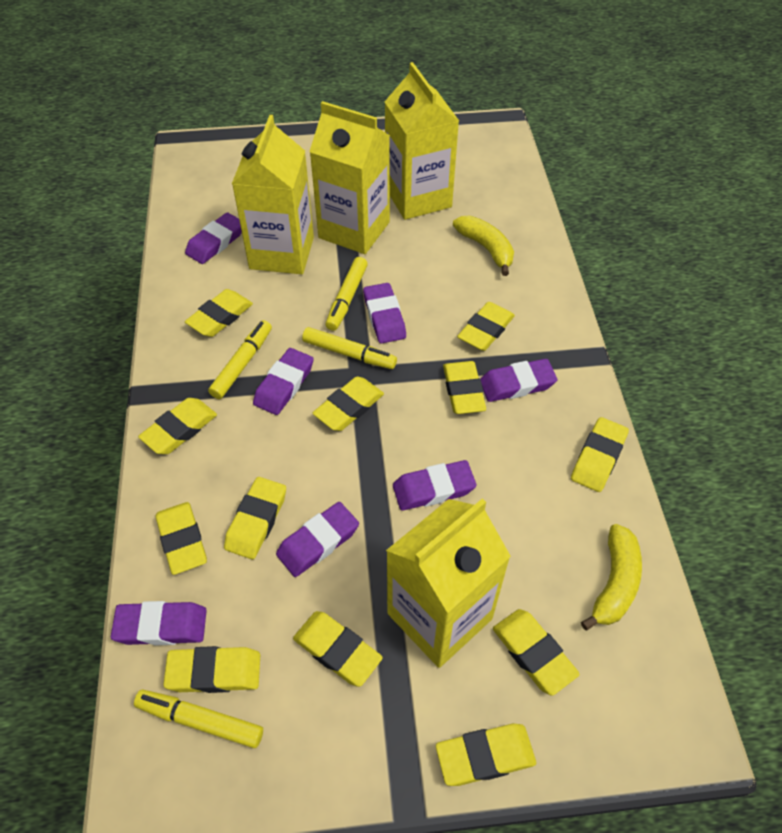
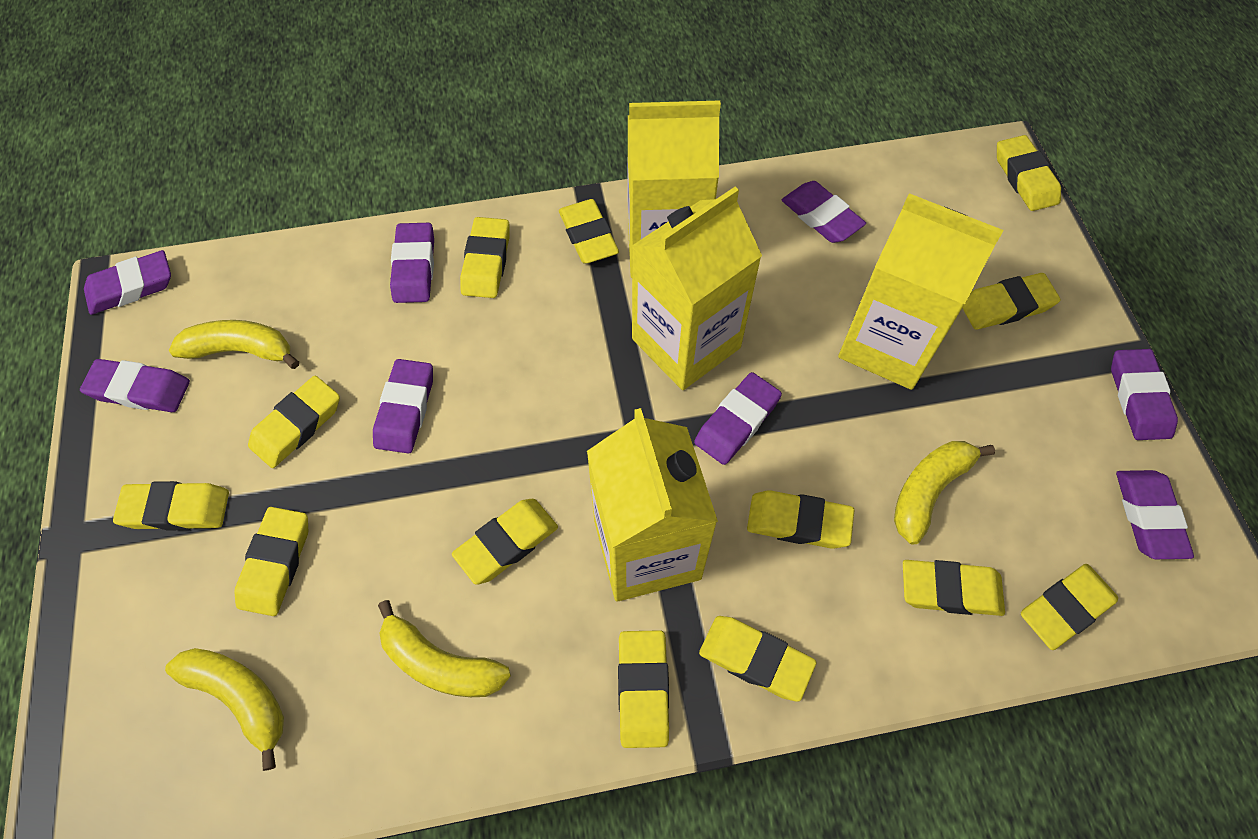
purple eraser: [111,601,207,645] [185,212,242,264] [253,348,314,415] [276,502,359,577] [363,283,406,344] [393,460,476,511] [480,359,557,402] = 7 -> [80,359,190,412] [84,250,171,315] [373,359,433,454] [390,223,434,303] [694,372,782,465] [782,181,866,243] [1111,349,1178,440] [1116,470,1194,559] = 8
yellow banana: [453,216,514,276] [581,524,642,630] = 2 -> [165,648,284,771] [169,320,299,369] [378,600,511,697] [894,441,995,544] = 4
yellow eraser: [138,398,217,454] [156,502,207,575] [163,646,260,693] [185,289,253,337] [224,477,286,559] [293,611,383,687] [313,377,384,431] [436,723,536,786] [443,361,486,414] [457,302,515,351] [493,609,580,696] [571,417,629,492] = 12 -> [113,481,229,530] [234,507,308,616] [248,376,340,468] [452,499,558,584] [460,217,510,298] [559,199,619,263] [618,630,669,748] [699,616,816,702] [747,490,854,549] [903,560,1005,616] [963,273,1060,329] [997,135,1061,211] [1021,564,1118,650] = 13
yellow marker: [134,690,263,748] [208,320,272,399] [302,327,397,369] [325,257,368,331] = 4 -> none = 0

